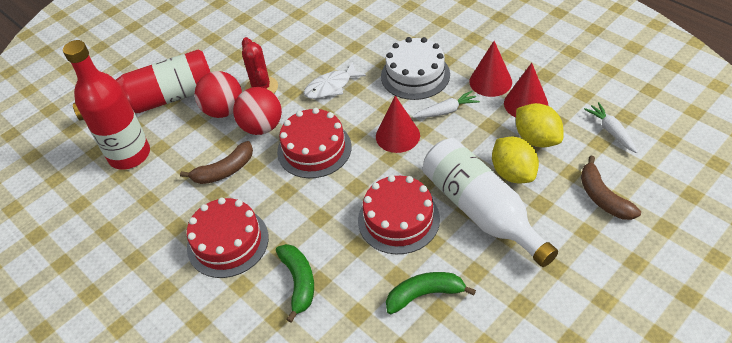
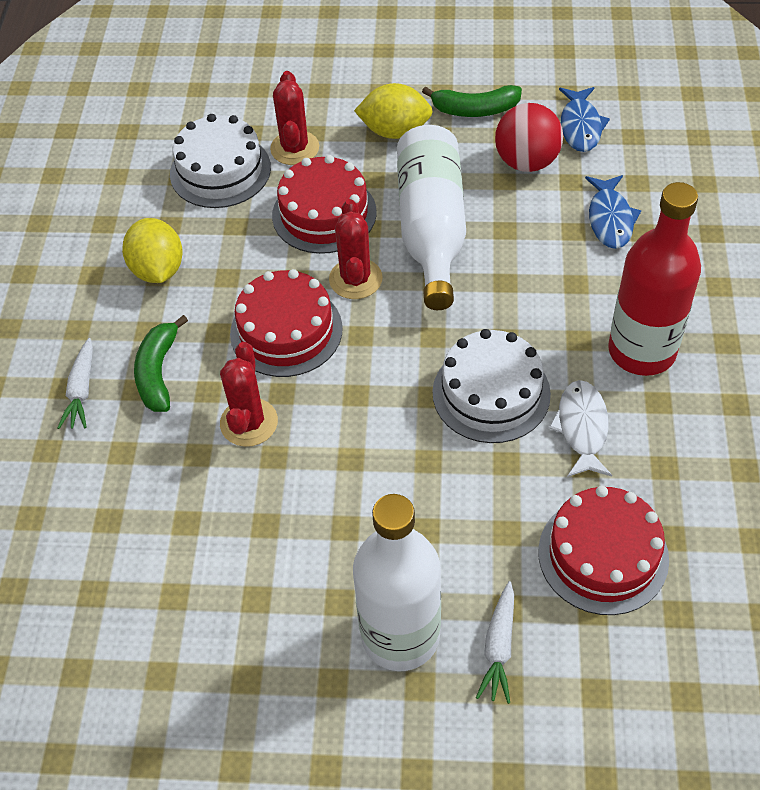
blue fish: none = 0 -> [559,87,610,152] [585,175,641,249] = 2
brown banana: [180,141,253,184] [581,156,641,220] = 2 -> none = 0
red ball: [195,71,242,118] [233,87,282,135] = 2 -> [495,103,563,172] = 1
red bottle: [63,40,150,170] [73,50,210,121] = 2 -> [608,182,701,376] = 1
red cactus: [242,37,278,93] = 1 -> [220,342,278,447] [270,71,319,165] [329,199,383,299] = 3
red cone: [376,96,420,153] [469,41,512,97] [504,63,548,118] = 3 -> none = 0
white bottle: [423,138,558,267] = 1 -> [353,494,441,671] [397,125,466,310] = 2
white cake: [381,37,450,100] = 1 -> [170,114,271,208] [432,329,551,443] = 2

